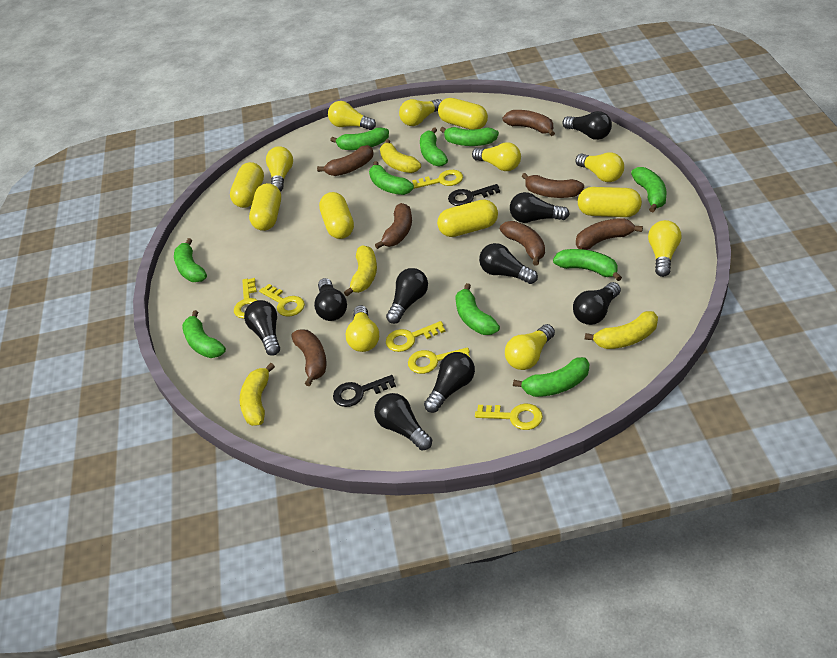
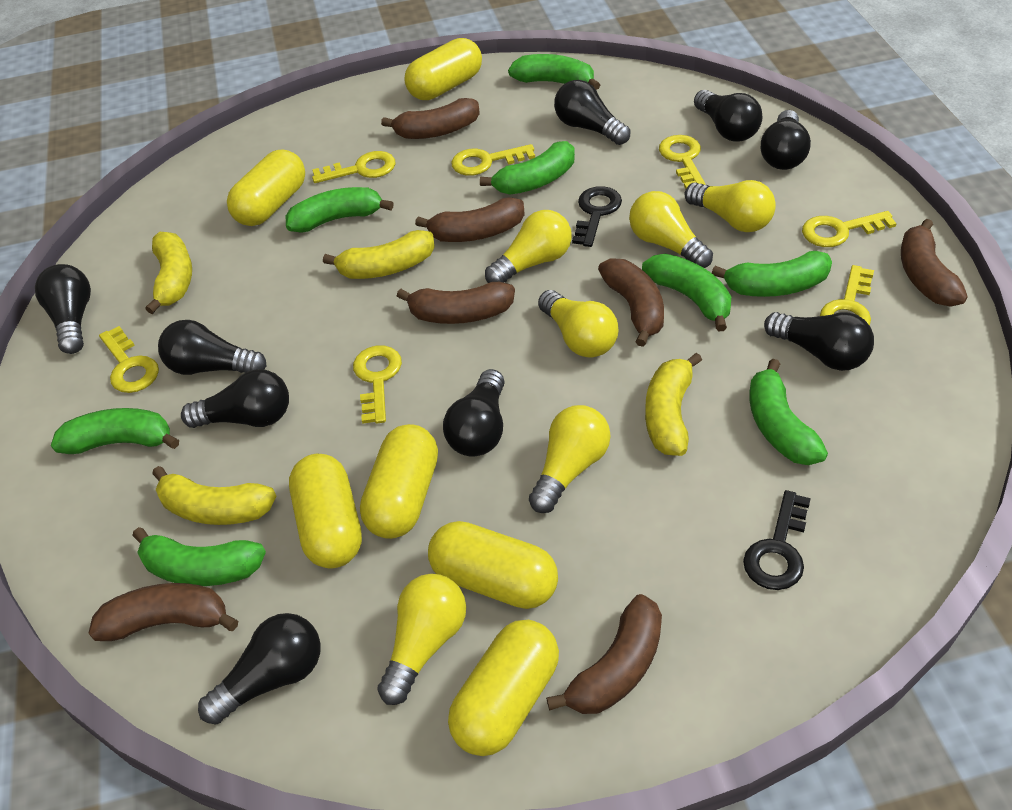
green banana: [174,238,207,282] [182,310,226,358] [330,127,389,150] [369,161,414,195] [420,127,448,166] [440,127,499,146] [455,283,500,335] [513,357,589,397] [553,249,622,281] [631,167,667,212] = 10 -> [51,408,179,454] [132,527,266,586] [286,187,394,233] [480,141,575,195] [508,54,600,90] [642,253,731,331] [712,251,832,297] [749,359,828,465] = 8
yellow key: [234,278,258,319] [259,284,305,317] [386,321,445,352] [408,347,470,374] [412,170,463,189] [475,403,543,430] = 6 -> [99,326,159,393] [312,151,396,183] [353,345,402,424] [451,144,535,176] [659,135,706,189] [802,211,897,247] [820,265,874,325] = 7
yellow light bulb: [266,146,293,192] [328,101,376,130] [346,305,379,352] [399,99,442,126] [472,142,521,171] [505,324,555,370] [576,152,624,182] [648,220,681,277] = 8 -> [377,574,466,705] [485,210,572,283] [529,405,610,513] [538,290,618,358] [629,191,713,268] [685,180,776,232] = 6

